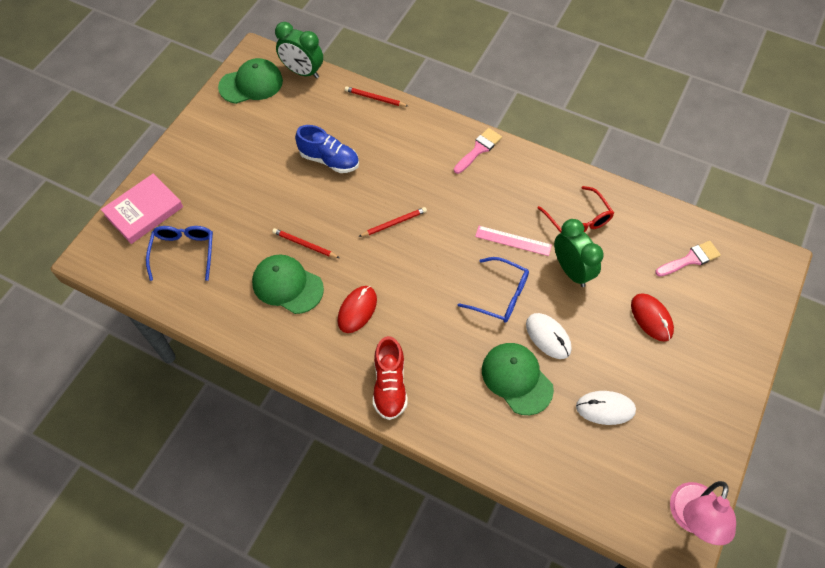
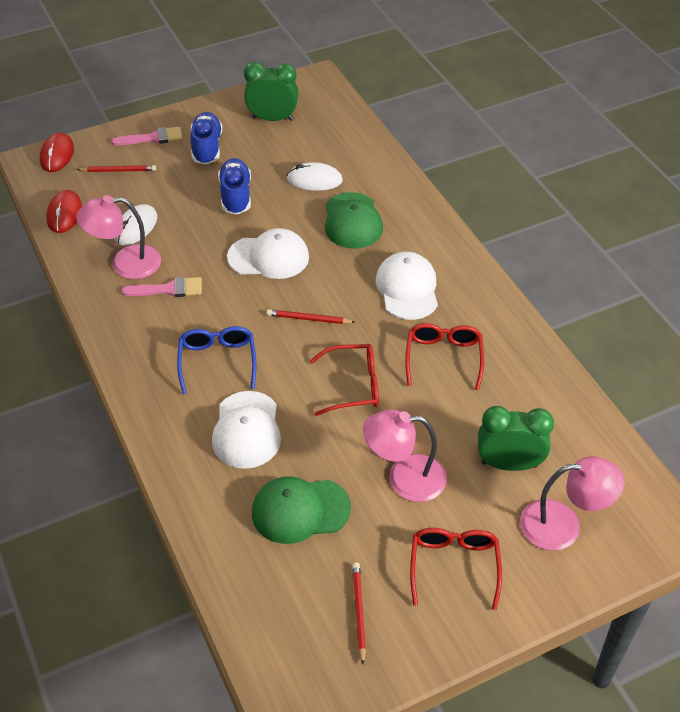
blue glasses: [146,226,213,281] [458,257,529,322] = 2 -> [177,326,256,395] = 1
blue shoe: [295,125,359,173] = 1 -> [190,112,222,165] [218,158,251,215] = 2
green cap: [218,58,283,104] [252,254,324,314] [482,343,554,415] = 3 -> [252,476,351,544] [325,192,383,248] = 2
pink book: [101,174,183,244] = 1 -> none = 0
pink lamp: [670,481,736,545] = 1 -> [76,195,161,279] [363,410,447,502] [520,456,625,551] = 3
pink ruler: [475,226,552,256] = 1 -> none = 0
red glasses: [538,186,614,233] = 1 -> [310,344,379,416] [405,323,484,390] [410,528,502,610] = 3
red shoe: [373,336,407,420] = 1 -> none = 0
white cap: none = 0 -> [212,391,281,469] [227,228,309,279] [376,252,438,320] = 3

